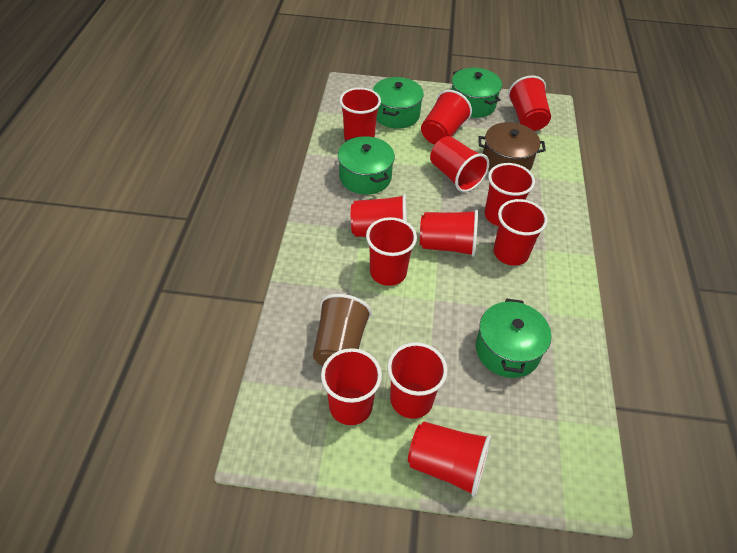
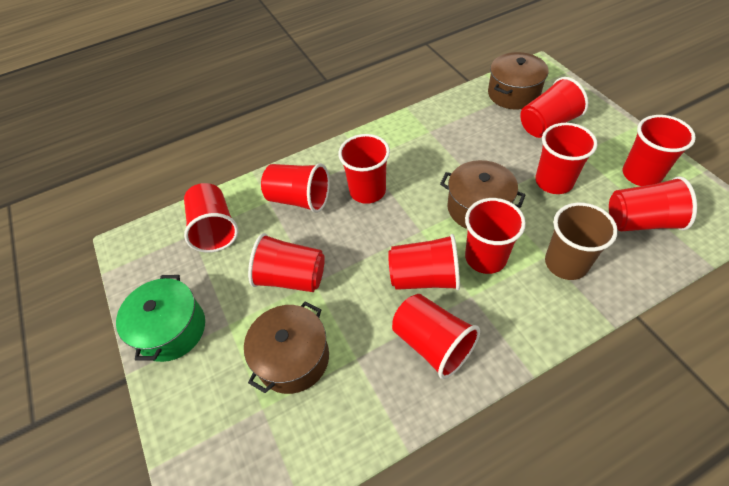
brown pot: [478,122,546,171] = 1 -> [244,301,329,394] [440,160,525,229] [488,52,548,110] = 3
green pot: [338,136,395,195] [373,77,424,129] [452,68,502,118] [476,298,551,378] = 4 -> [116,275,205,362] = 1
red cup: [321,348,382,425] [339,87,381,140] [351,194,407,237] [366,217,417,286] [387,342,448,419] [408,421,491,497] [420,209,478,257] [421,90,472,145] [430,136,489,192] [484,163,535,226] [494,199,548,266] [508,75,551,131] = 12 -> [184,183,238,253] [248,233,325,292] [261,163,330,213] [338,134,390,204] [388,234,460,290] [392,294,480,379] [465,198,526,274] [520,77,588,138] [535,123,597,194] [609,176,697,231] [623,115,696,186] = 11

